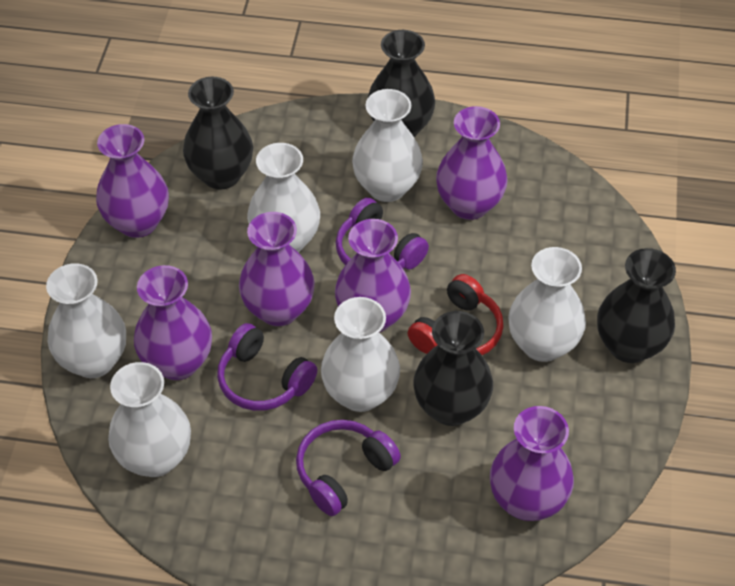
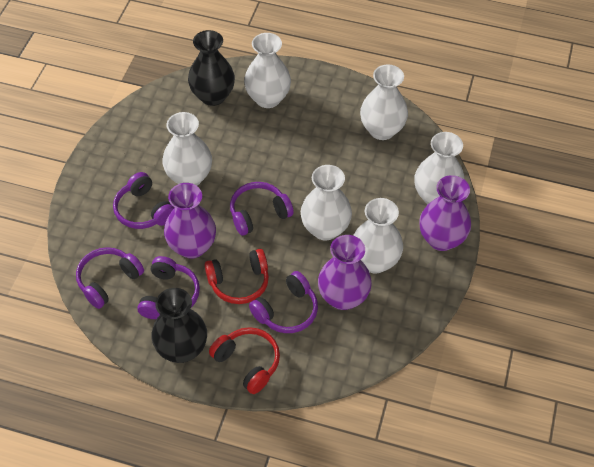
black vase: [183,77,253,190] [368,30,435,137] [413,311,493,426] [597,248,676,363] = 4 -> [151,288,207,363] [188,30,235,106] = 2
purple headphones: [217,323,318,411] [296,420,401,516] [336,198,429,270] = 3 -> [76,247,144,309] [113,172,175,229] [137,256,200,319] [230,182,294,236] [249,271,318,333] = 5
purple vase: [96,124,169,238] [134,265,212,380] [239,212,315,326] [335,219,411,332] [436,106,508,220] [490,406,574,521] = 6 -> [164,183,216,259] [318,235,372,310] [419,175,471,251] = 3
red headphones: [408,274,503,355] = 1 -> [205,249,269,304] [209,327,280,394] = 2

